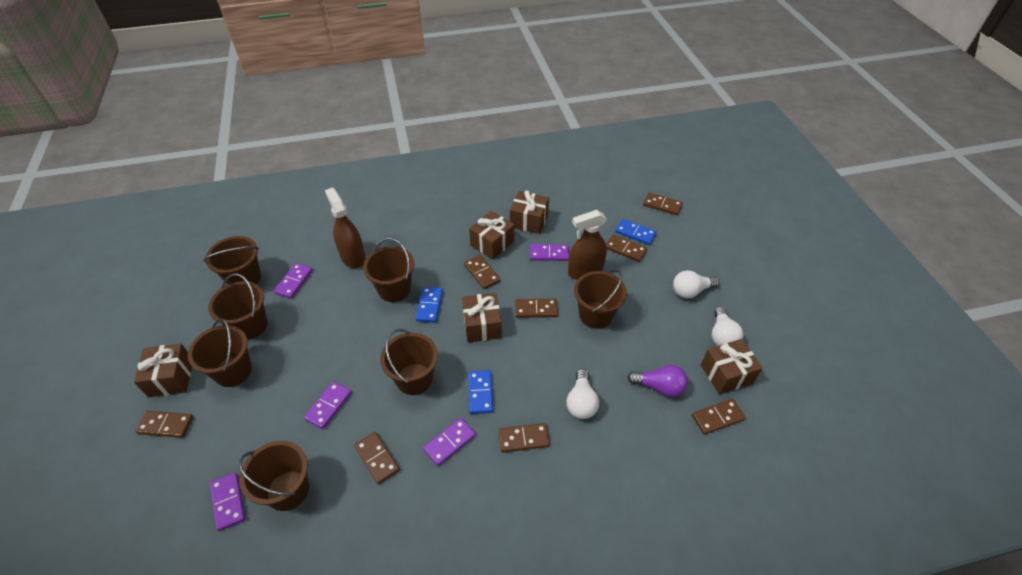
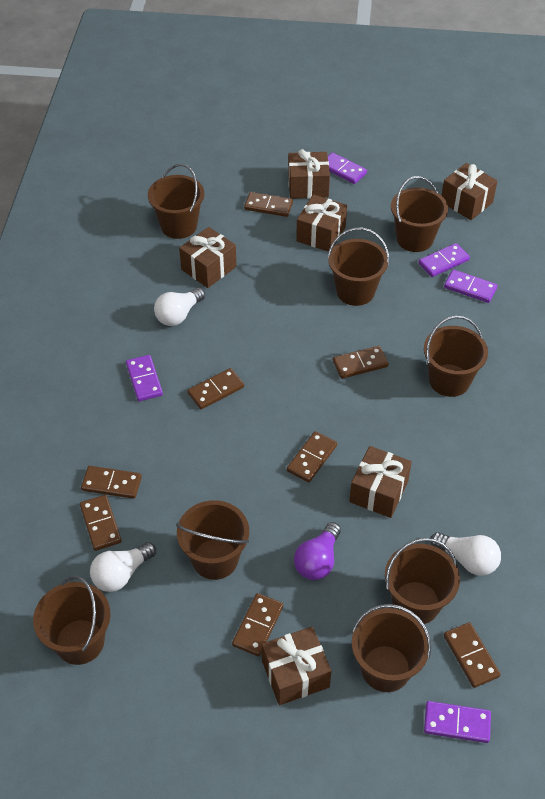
blue domino: [415,287,443,323] [468,370,493,414] [615,219,657,245] = 3 -> none = 0
brown bucket: [188,318,252,387] [204,236,261,285] [208,273,268,340] [239,441,309,511] [363,238,415,302] [380,329,438,395] [574,269,627,329] = 7 -> [33,576,110,665] [148,164,204,239] [176,500,249,580] [328,227,389,306] [352,604,431,692] [385,538,460,624] [391,176,448,252] [424,316,488,397] = 8
brown gift: [134,343,192,397] [462,293,502,343] [469,211,514,260] [510,190,549,234] [701,339,763,394] = 5 -> [179,227,237,288] [262,627,331,705] [288,149,330,199] [296,195,347,252] [349,446,412,518] [441,163,498,220] = 6
brown spray bottle: [325,187,366,268] [568,210,607,280] = 2 -> none = 0

